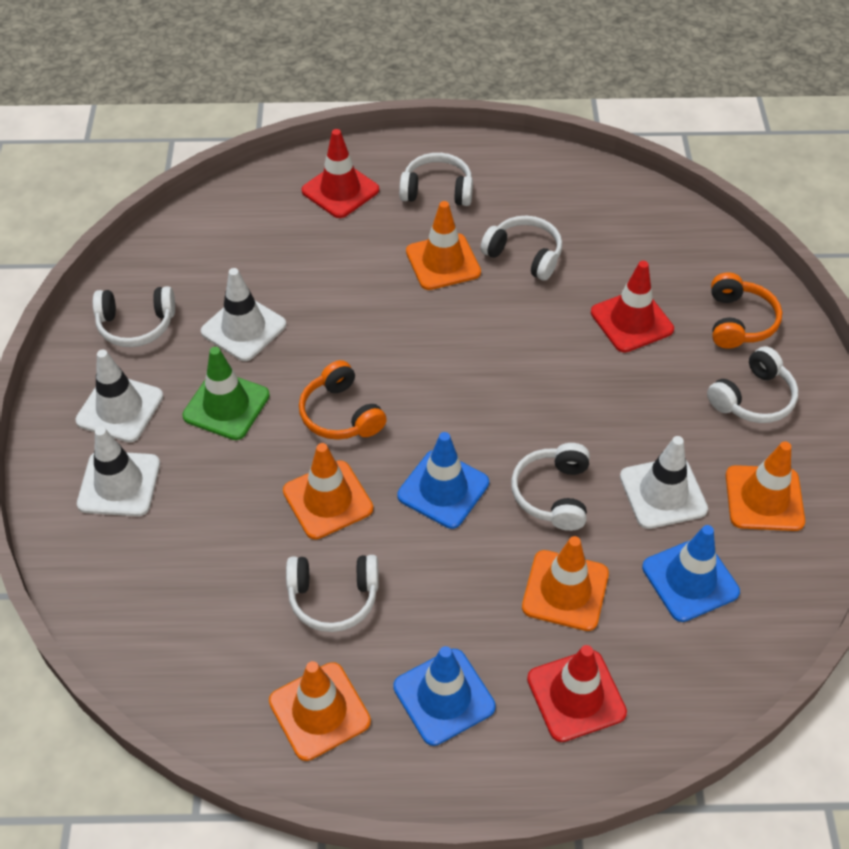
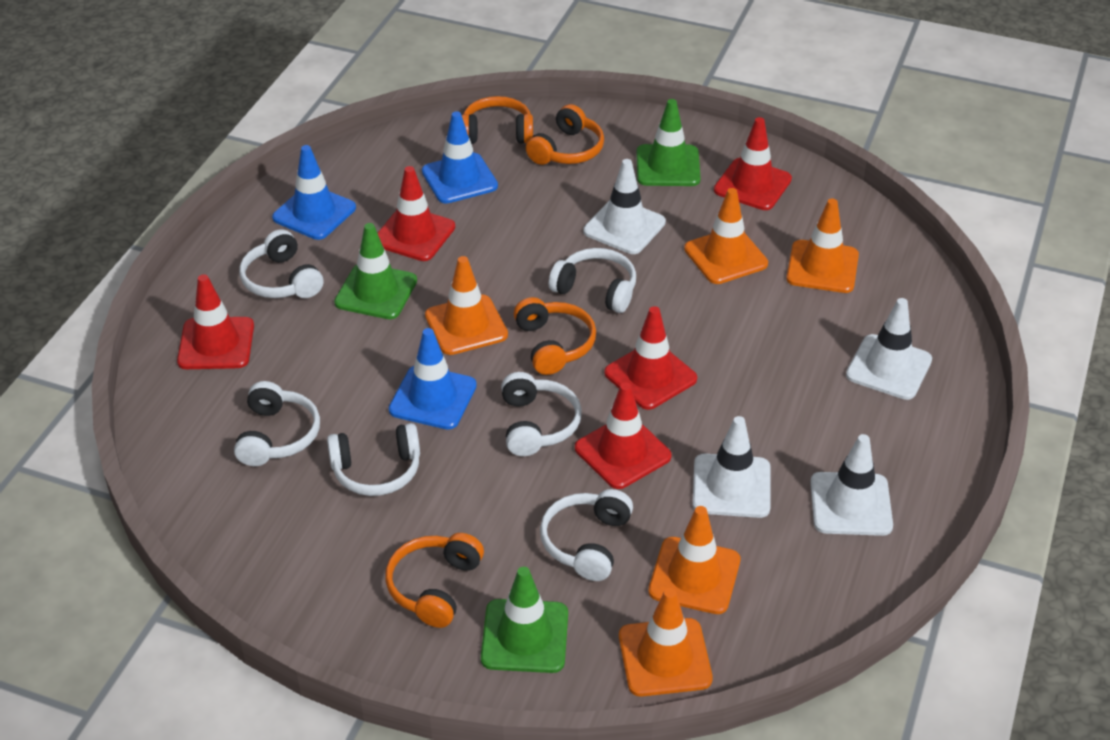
green traffic cone: [182,347,270,440] = 1 -> [334,223,417,319] [481,567,568,673] [636,99,701,186] = 3
orange headphones: [299,360,387,440] [711,273,782,349] = 2 -> [385,533,484,628] [462,96,533,144] [514,297,596,375] [526,104,604,165] = 4
red traffic cone: [301,129,379,218] [527,645,627,742] [591,261,674,352] = 3 -> [177,274,254,369] [378,166,455,261] [575,382,672,489] [604,306,697,410] [714,117,792,210] = 5

